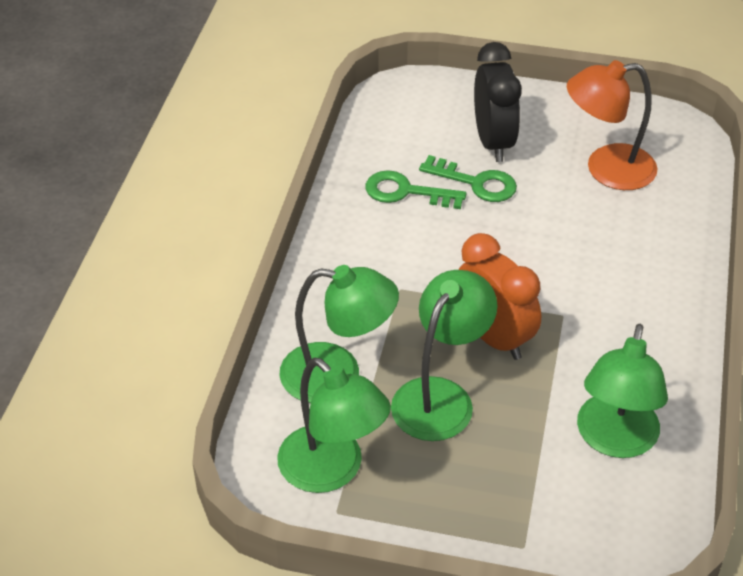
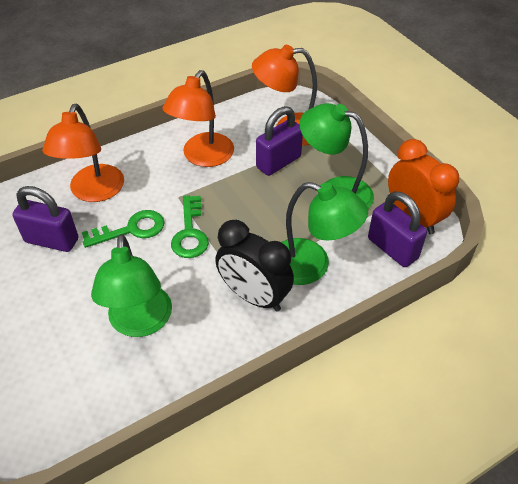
green lamp: [277,358,391,493] [279,265,399,403] [391,270,497,441] [577,324,668,458] = 4 -> [91,234,172,337] [282,182,368,285] [300,103,374,209] = 3
orange lamp: [567,60,658,190] = 1 -> [42,104,124,202] [163,70,234,167] [252,45,317,146] = 3
purple padlock: none = 0 -> [12,186,78,252] [256,106,303,176] [368,191,427,267] = 3

